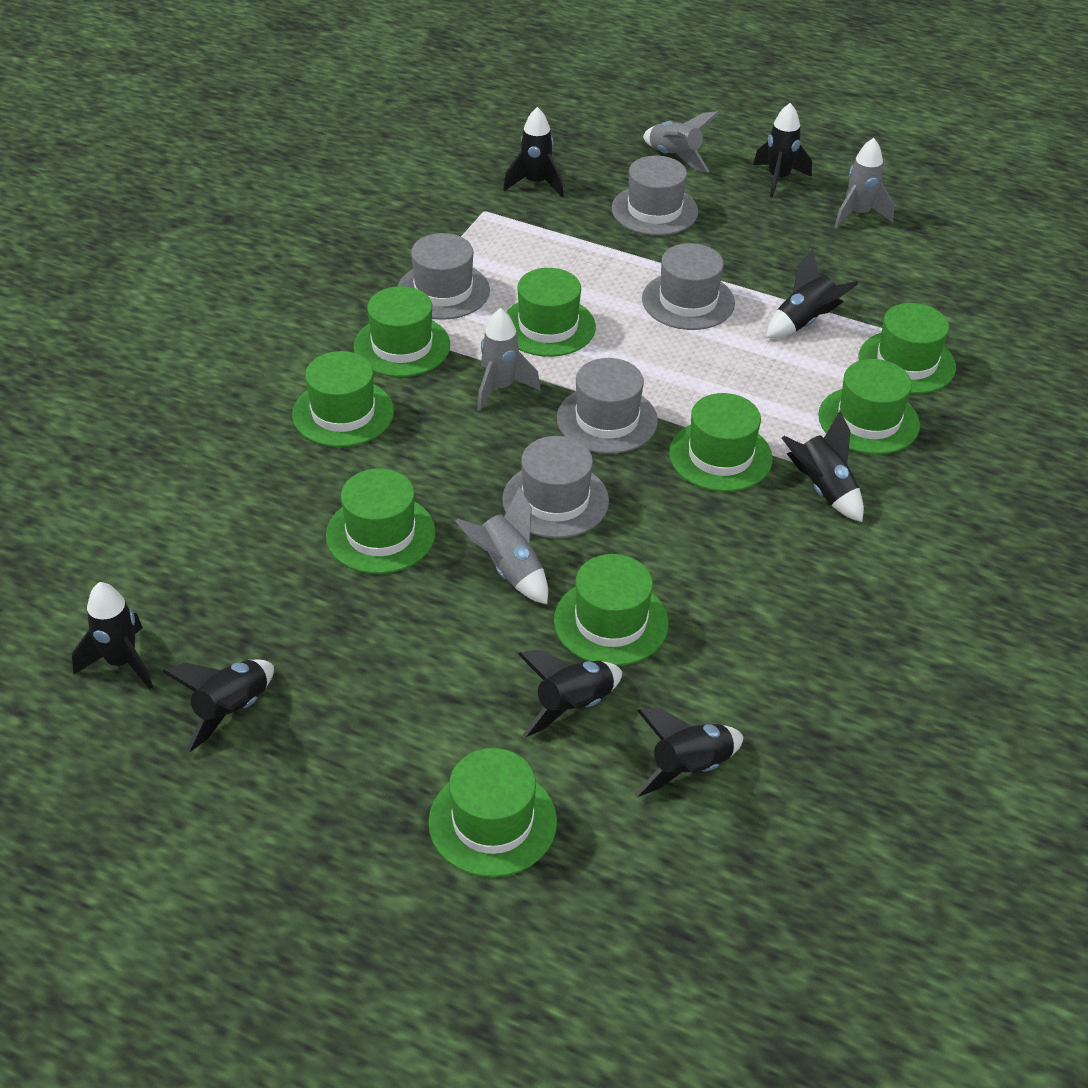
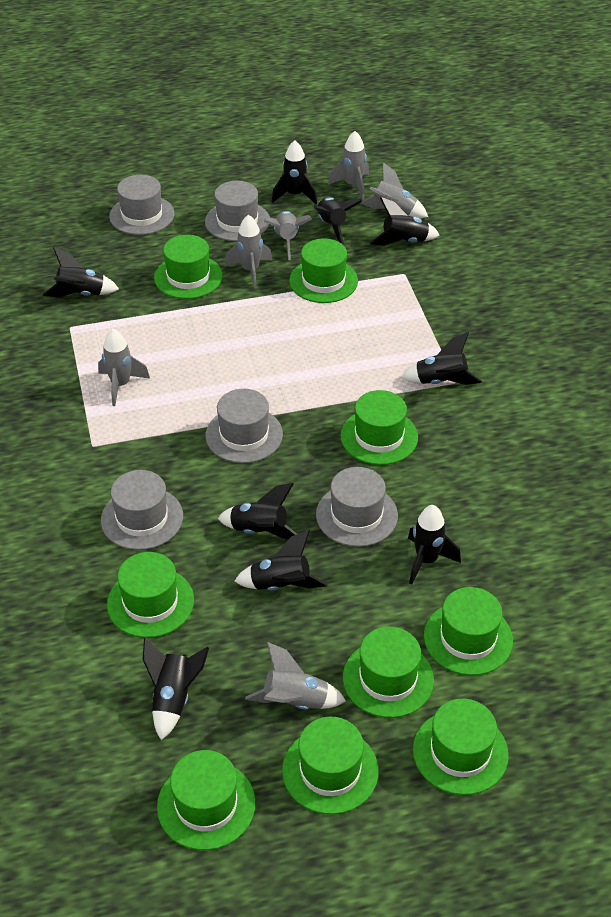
black rocket: [72,582,153,690] [162,660,274,753] [503,107,564,197] [518,650,622,738] [635,708,744,797] [753,103,812,197] [766,249,859,338] [782,411,864,522] = 8 -> [43,247,119,298] [143,638,209,740] [218,483,297,540] [235,530,328,590] [272,140,317,204] [314,197,362,245] [370,197,439,246] [401,332,482,385] [408,505,461,584] = 9
grey rocket: [456,486,548,604] [477,308,541,411] [643,111,719,173] [834,138,894,228] = 4 -> [98,329,150,406] [225,214,272,288] [245,642,346,710] [264,211,313,260] [328,131,369,200] [361,162,428,218] = 6

